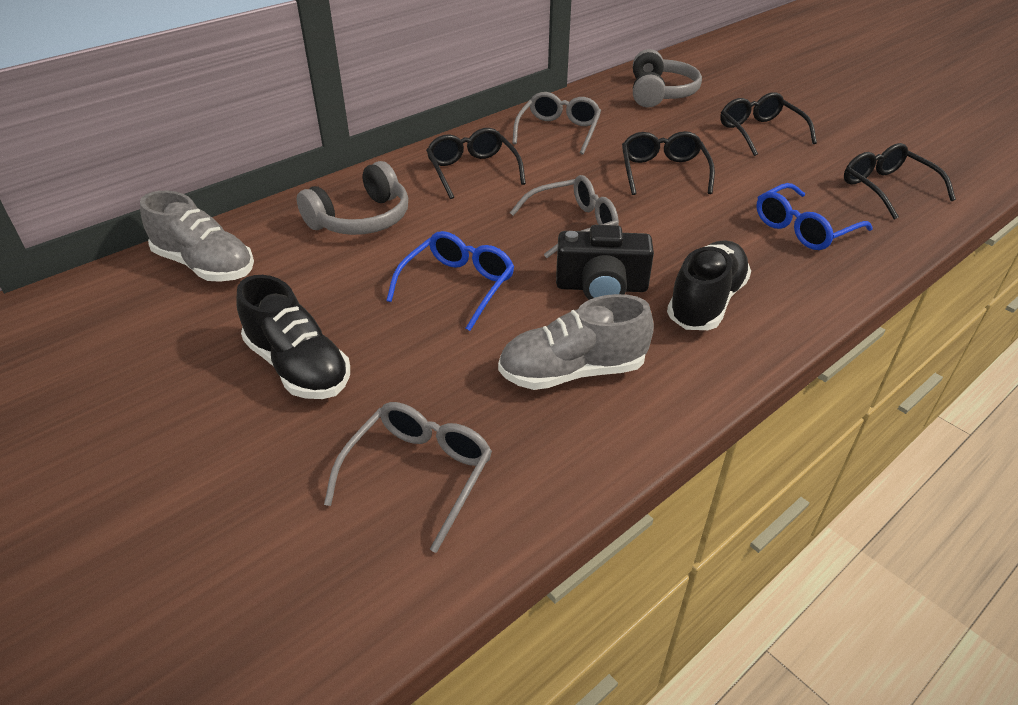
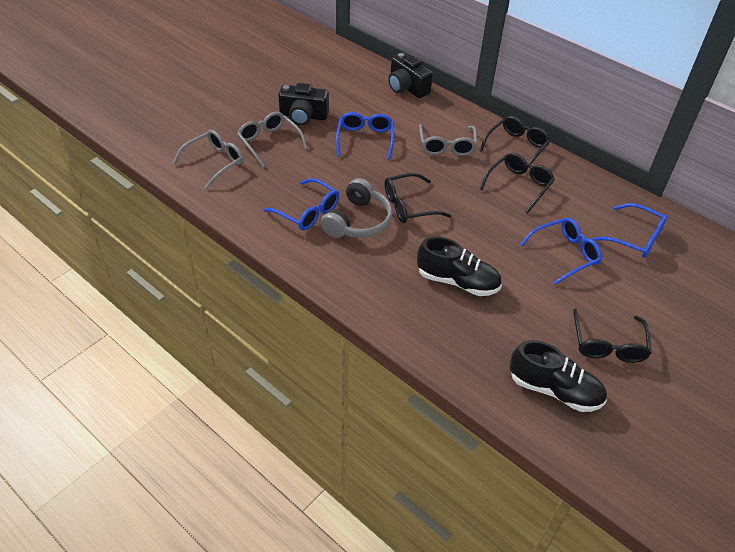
black camera: [556,225,654,300] = 1 -> [278,83,329,125] [388,53,433,98] = 2
blue glasses: [386,231,514,331] [756,183,873,250] = 2 -> [264,178,339,230] [336,112,394,160] [520,218,602,285] [593,203,667,258] = 4
grey headphones: [297,161,408,235] [633,49,702,108] = 2 -> [321,178,393,238] = 1
grey shoe: [140,191,254,282] [498,294,654,390] = 2 -> none = 0

